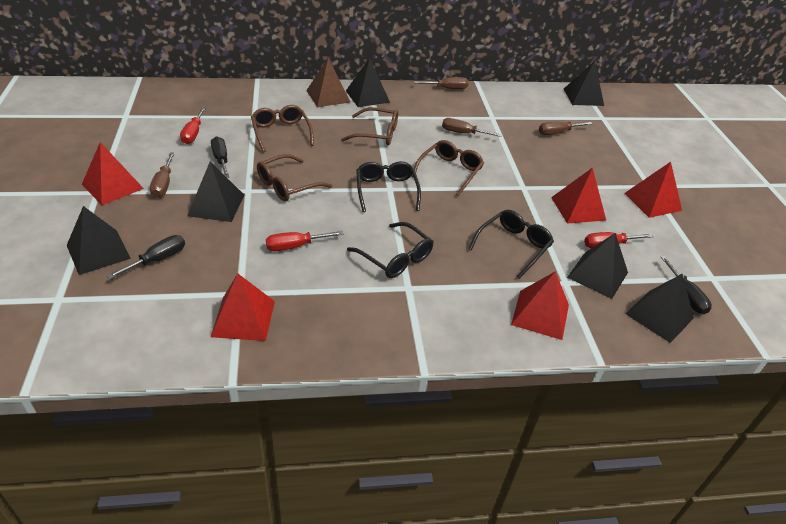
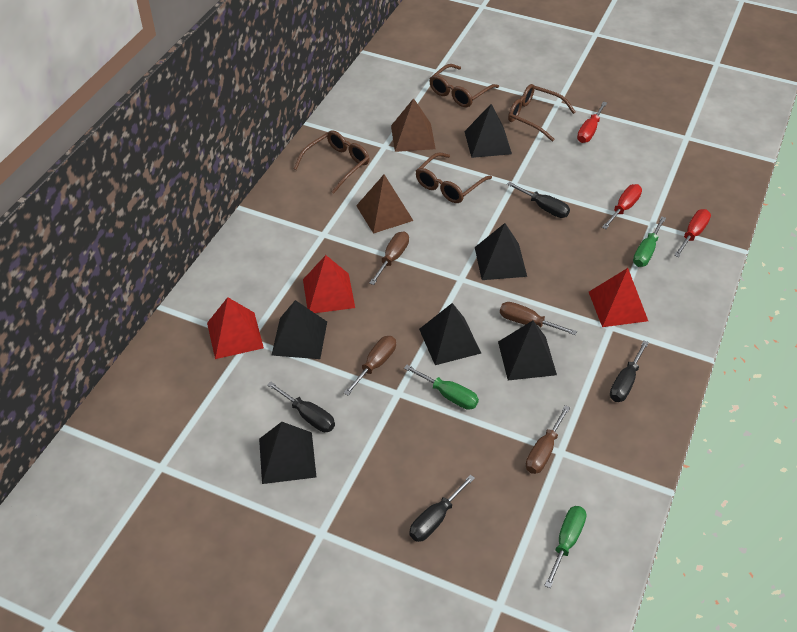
black glasses: [347,222,434,278] [356,161,421,212] [468,210,554,279] = 3 -> none = 0
black screwdriver: [107,235,185,279] [211,136,229,178] [660,256,712,314] = 3 -> [267,382,335,432] [409,475,475,542] [507,181,570,218] [610,341,649,402] = 4
brown pyramid: [306,58,350,107] = 1 -> [356,174,413,234] [391,98,436,152] = 2
green screwdriver: none = 0 -> [404,365,479,410] [544,506,587,588] [633,216,666,267] = 3
red pyramid: [82,142,144,205] [211,273,275,341] [511,271,569,340] [551,168,606,224] [624,162,682,218] = 5 -> [207,297,264,359] [303,255,355,313] [589,268,648,327] = 3

